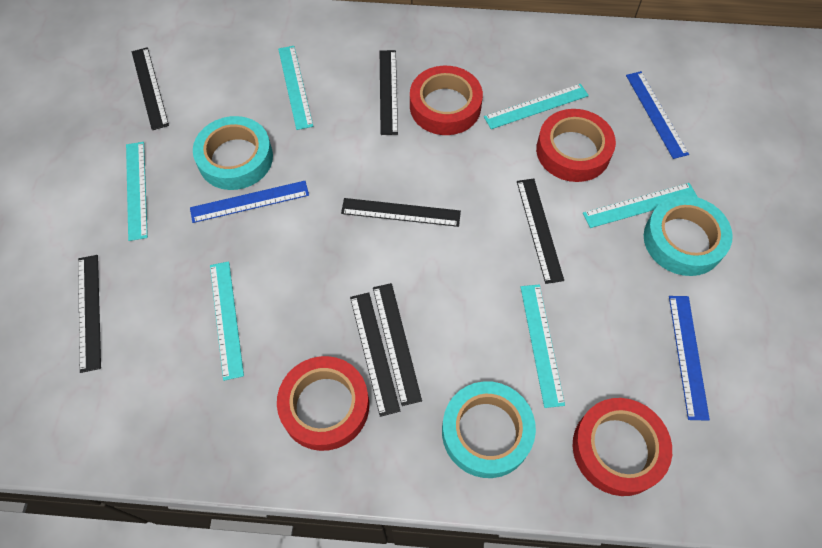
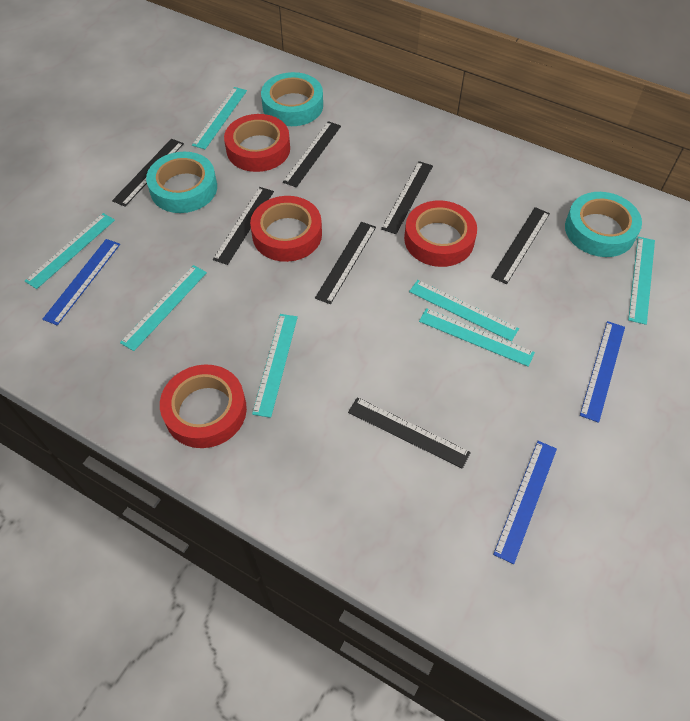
turquoise ruler: [126,142,148,241] [210,261,244,381] [278,46,313,130] [484,84,589,129] [521,284,565,408] [583,183,698,228] = 6 -> [25,213,115,289] [120,265,207,351] [192,87,247,149] [252,314,298,418] [409,280,519,341] [419,308,535,367] [628,237,655,325] = 7

